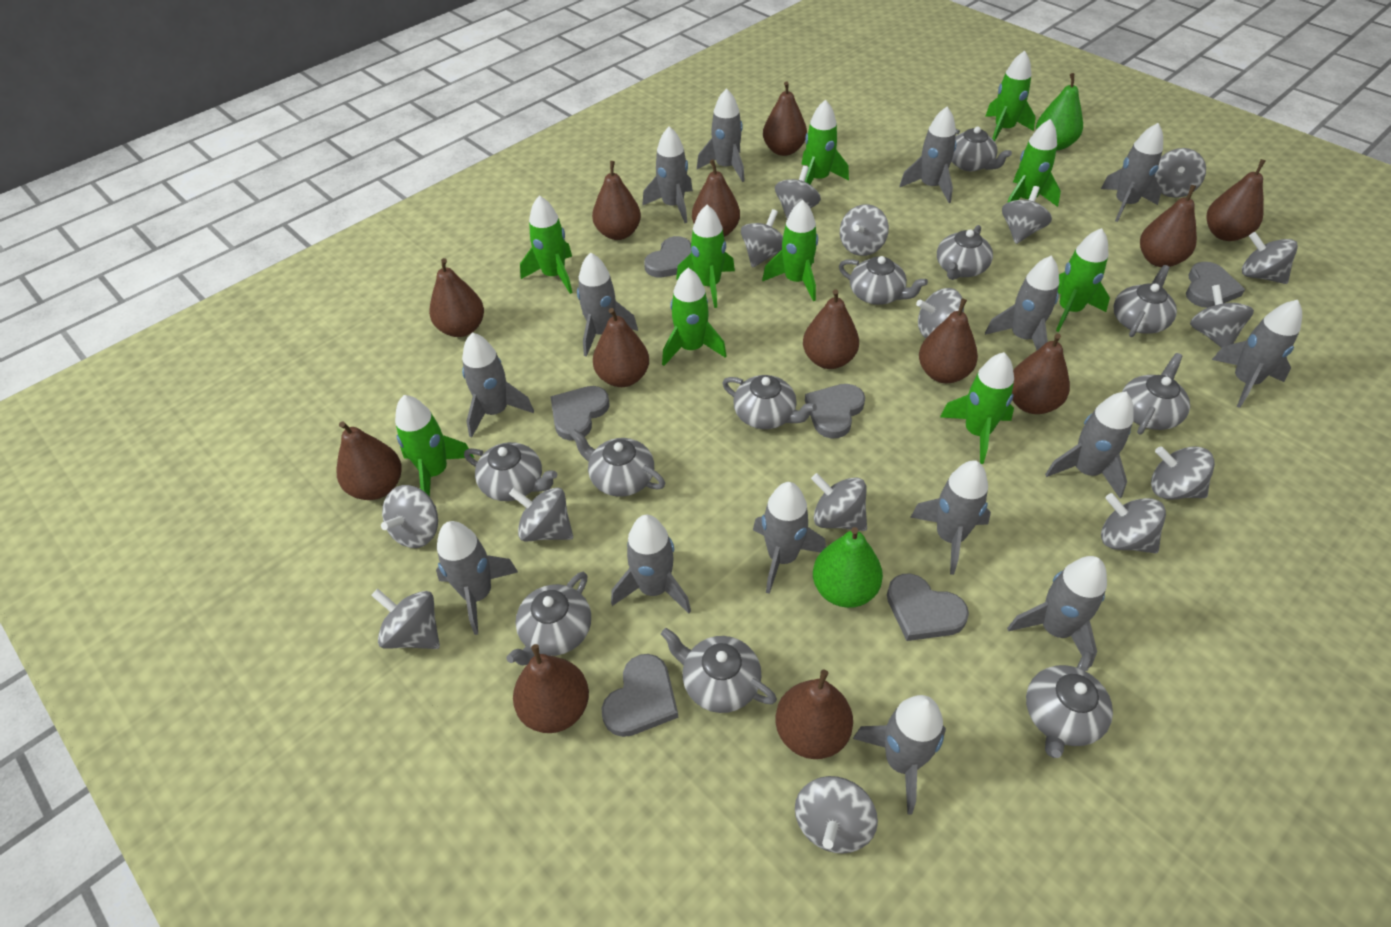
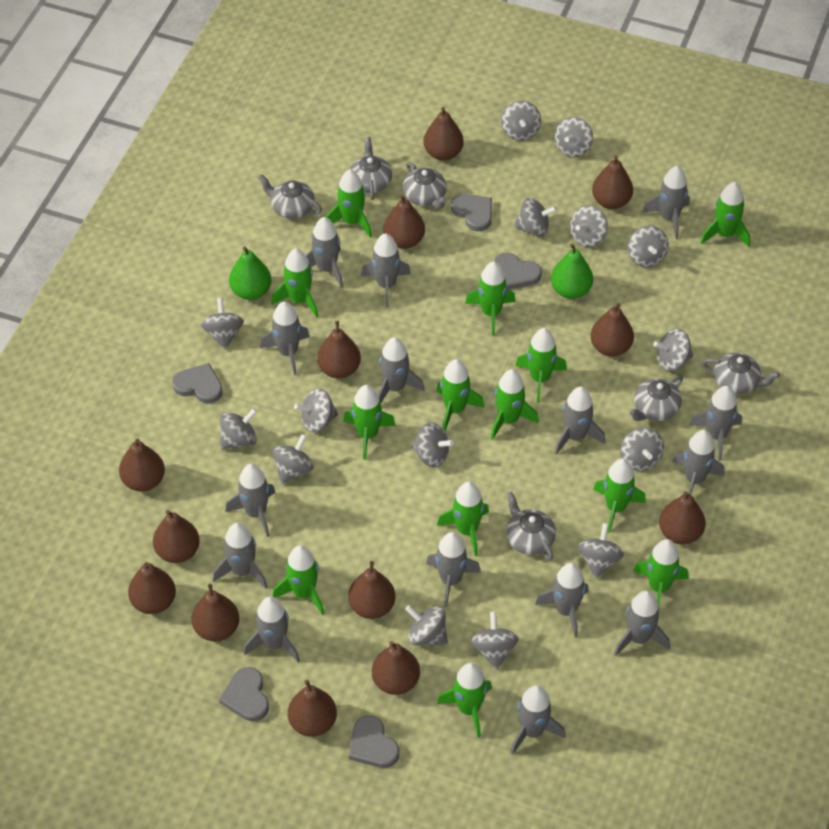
green rocket: [395,395,474,497] [520,195,573,294] [662,268,727,366] [676,205,735,308] [762,200,818,301] [801,99,849,185] [940,352,1014,464] [986,51,1036,142] [1007,119,1061,207] [1056,228,1110,332] = 10 -> [271,248,318,318] [272,545,324,615] [326,169,372,238] [343,385,396,460] [436,359,485,431] [437,482,489,556] [437,663,492,738] [465,261,516,336] [491,369,539,440] [515,328,567,403] [593,459,646,533] [633,539,688,610] [700,182,750,247] = 13
grey heart: [550,386,610,441] [602,654,678,737] [644,236,691,277] [805,384,865,439] [887,573,969,641] [1186,262,1245,308] = 6 -> [172,363,223,404] [219,667,269,721] [349,715,399,768] [451,194,492,231] [494,253,542,290] = 5
grey teapot: [464,442,557,501] [506,572,591,666] [570,429,665,497] [661,628,777,713] [723,375,817,429] [839,256,928,305] [937,225,993,280] [951,126,1012,171] [1026,651,1113,758] [1113,265,1177,337] [1122,353,1190,434] = 11 -> [258,174,322,219] [350,137,392,200] [403,162,447,209] [507,492,556,561] [630,376,683,421] [702,353,780,395] = 6

